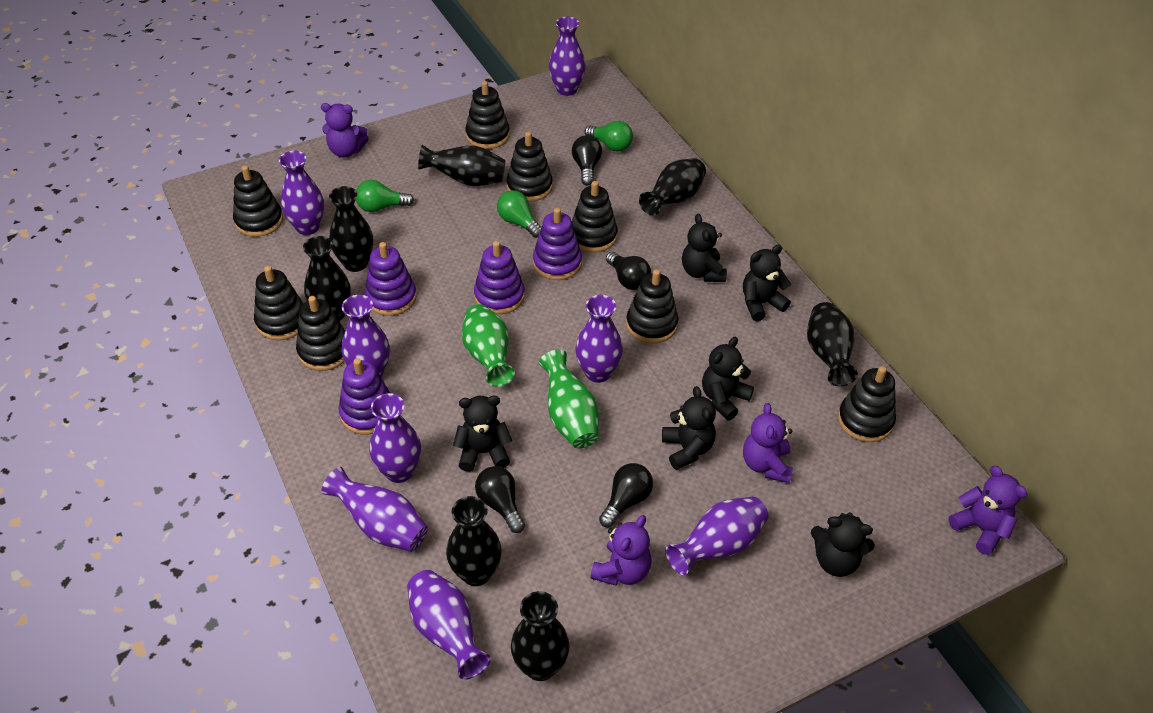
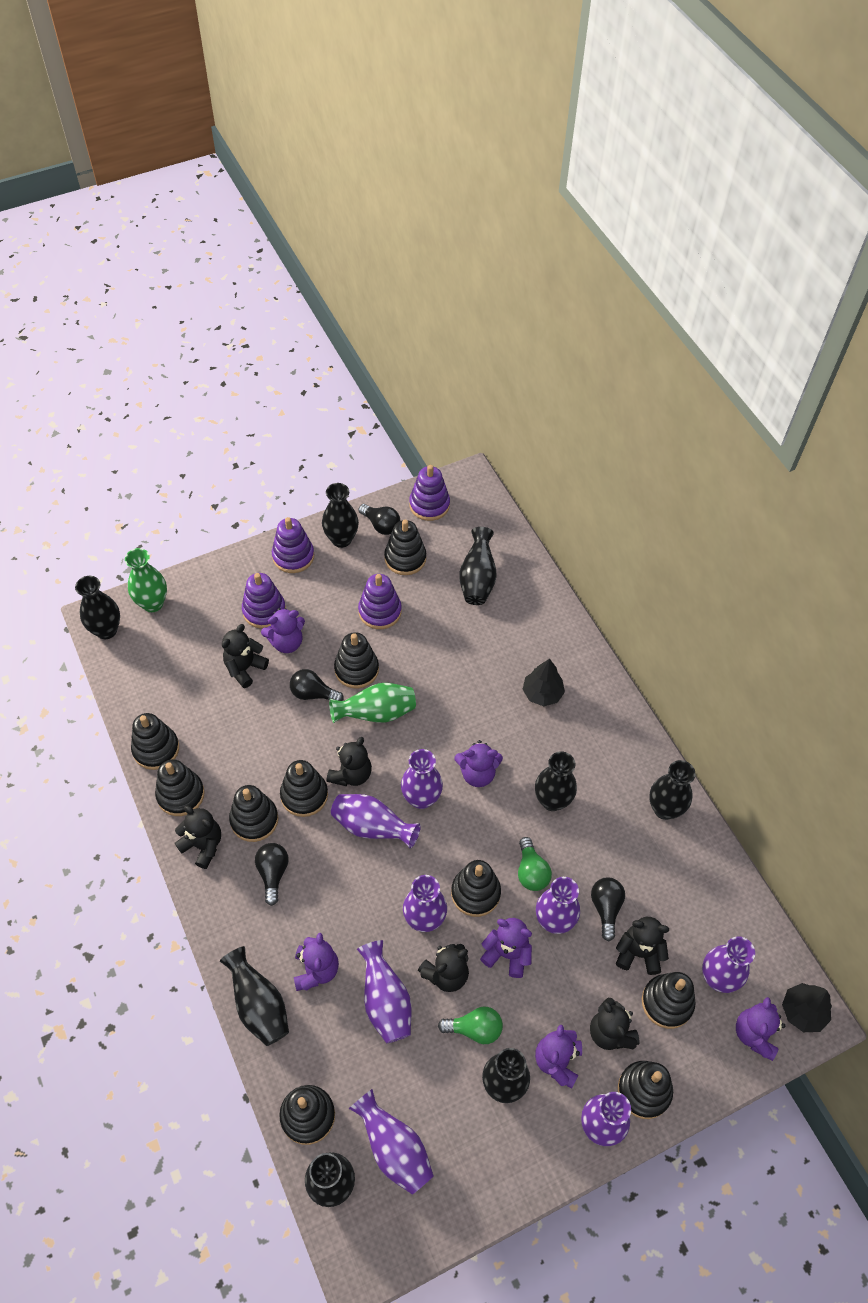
black stacking toy: [233,165,283,237] [254,266,304,340] [296,296,345,371] [465,81,510,149] [506,132,553,202] [572,181,618,253] [626,269,678,343] [838,366,896,442] = 8 -> [131,713,179,770] [155,759,205,816] [229,785,278,842] [279,1085,335,1145] [280,760,328,817] [334,632,379,689] [384,520,426,575] [451,860,501,917] [618,1061,673,1119] [642,972,696,1029] = 10
black tree: none = 0 -> [522,658,565,706] [782,983,832,1032] = 2
black vase: [303,236,351,321] [329,186,373,272] [418,145,505,186] [446,496,502,586] [511,591,569,681] [639,158,706,216] [807,302,858,387] = 7 -> [75,576,120,639] [220,946,289,1046] [305,1152,355,1207] [322,483,359,548] [459,527,497,605] [482,1048,530,1103] [535,751,577,811] [649,760,695,820] = 8
green light bulb: [356,180,414,212] [497,190,541,238] [585,121,633,152] = 3 -> [438,1007,503,1044] [518,837,552,891] = 2
purple teddy bear: [321,103,369,158] [590,515,651,586] [743,403,793,483] [949,466,1027,555] = 4 -> [261,608,305,653] [294,933,339,991] [454,740,503,787] [480,918,532,978] [535,1025,582,1089] [736,997,785,1061] = 6

